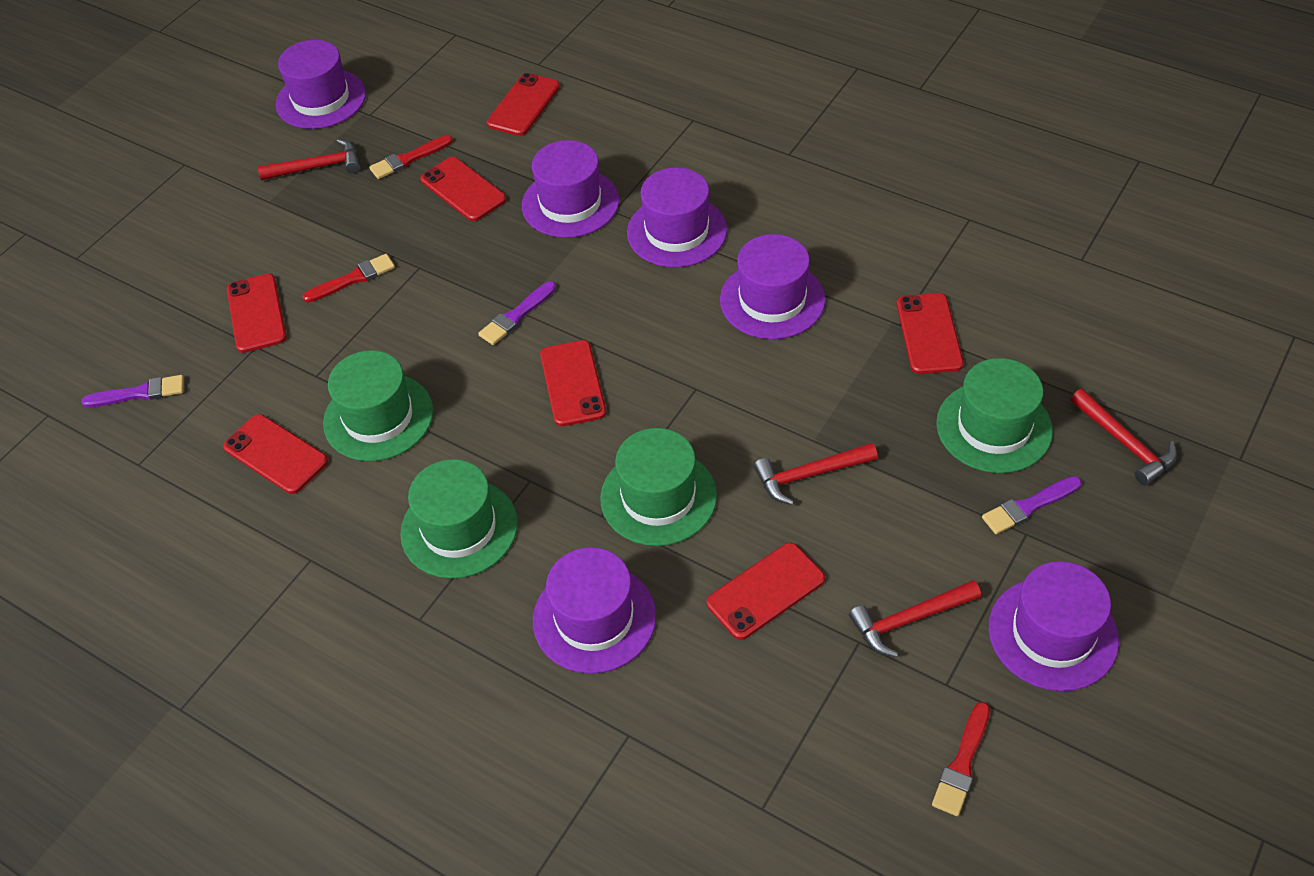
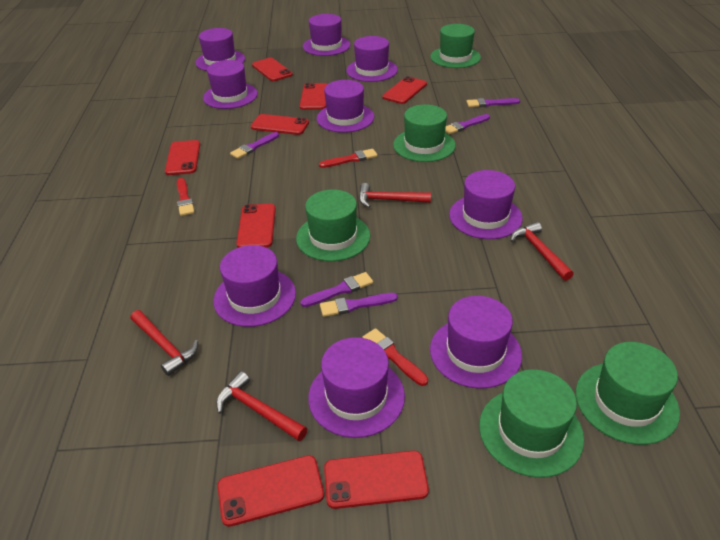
green hat: [323,350,433,461] [400,459,518,579] [600,428,717,546] [936,358,1053,473] = 4 -> [296,189,370,261] [393,104,456,162] [430,24,481,68] [479,369,584,478] [575,342,680,445] = 5
purple brush: [81,375,184,407] [478,281,556,345] [982,476,1082,534] = 3 -> [230,132,279,159] [300,272,373,307] [320,293,398,317] [445,114,490,134] [466,98,520,107] = 5
purple hat: [276,40,366,129] [522,140,619,238] [533,547,656,674] [627,167,727,268] [720,234,825,339] [989,561,1119,691] = 6 -> [195,28,245,71] [203,60,258,109] [213,245,296,327] [303,14,351,56] [308,337,405,438] [316,80,374,133] [346,36,398,82] [430,296,522,389] [449,170,523,239] = 9
red phone: [223,414,328,494] [227,274,287,353] [420,157,506,221] [487,73,560,136] [540,340,606,426] [707,543,825,640] [897,293,964,374] = 7 -> [165,140,200,175] [217,455,324,527] [236,204,276,248] [251,114,309,135] [252,58,293,81] [300,83,327,110] [324,451,429,509] [382,76,427,104] = 8

